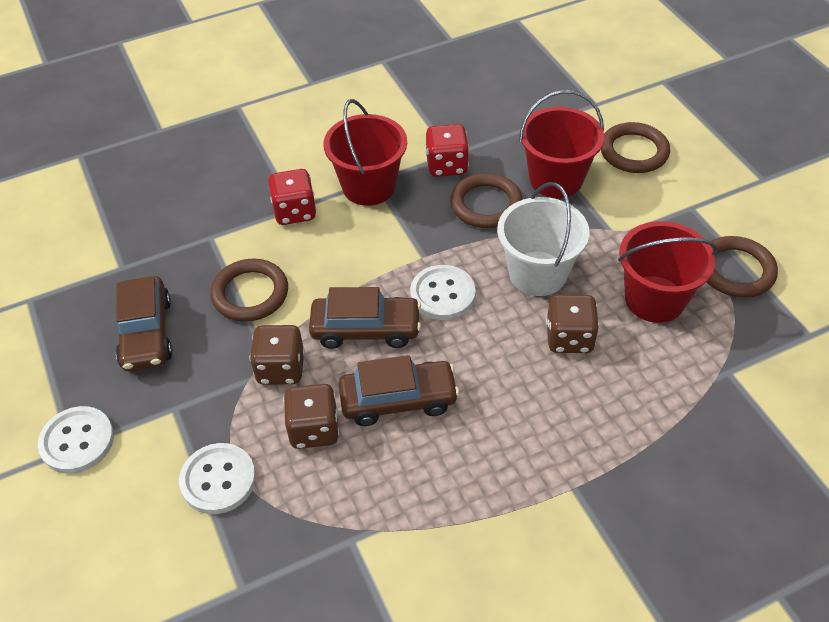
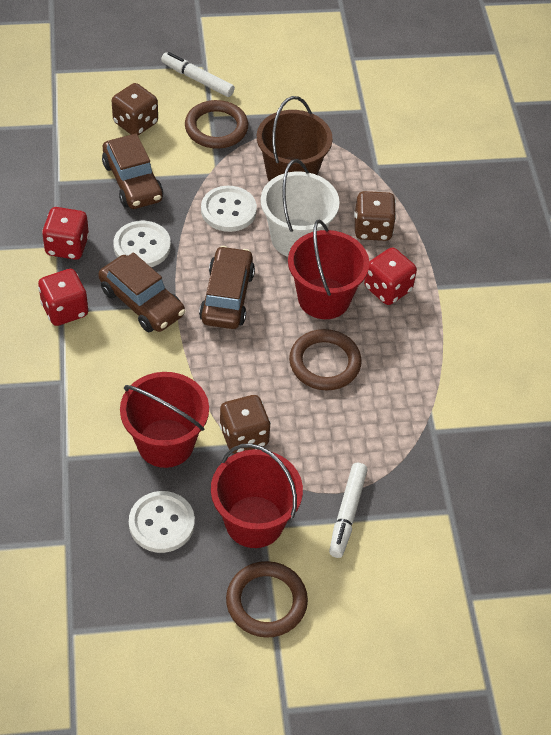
brown bucket: none = 0 -> [257,96,333,181] = 1
brown ring: [210,259,288,322] [450,173,523,228] [601,122,670,173] [707,236,778,298] = 4 -> [185,100,248,149] [226,561,308,638] [289,329,362,390] = 3
red dice: [268,169,317,225] [426,124,469,177] = 2 -> [38,269,89,326] [42,207,89,260] [364,248,417,305] = 3
white marker: none = 0 -> [161,52,235,97] [329,463,367,558] = 2

